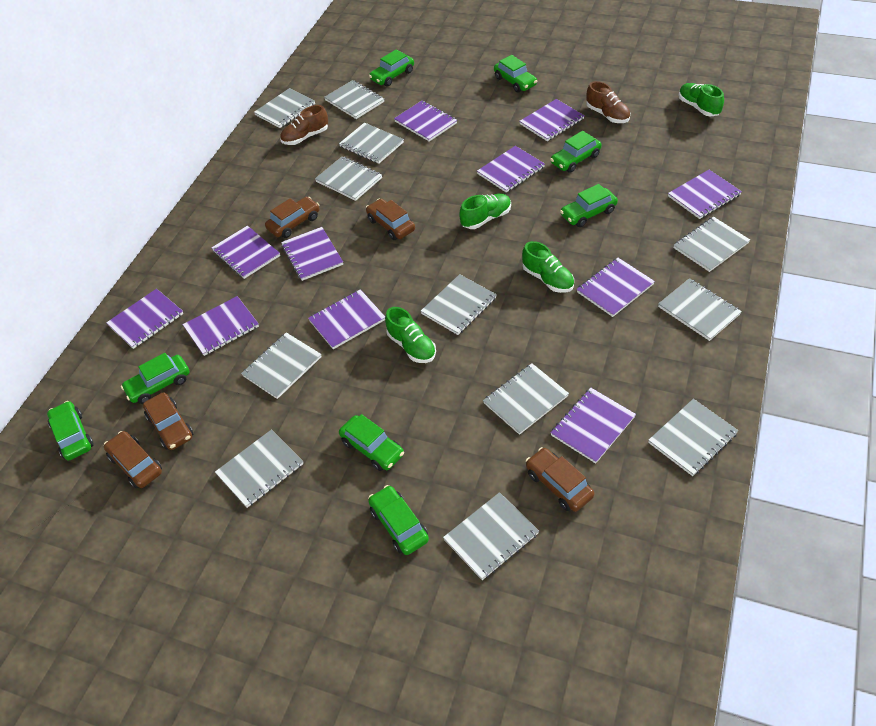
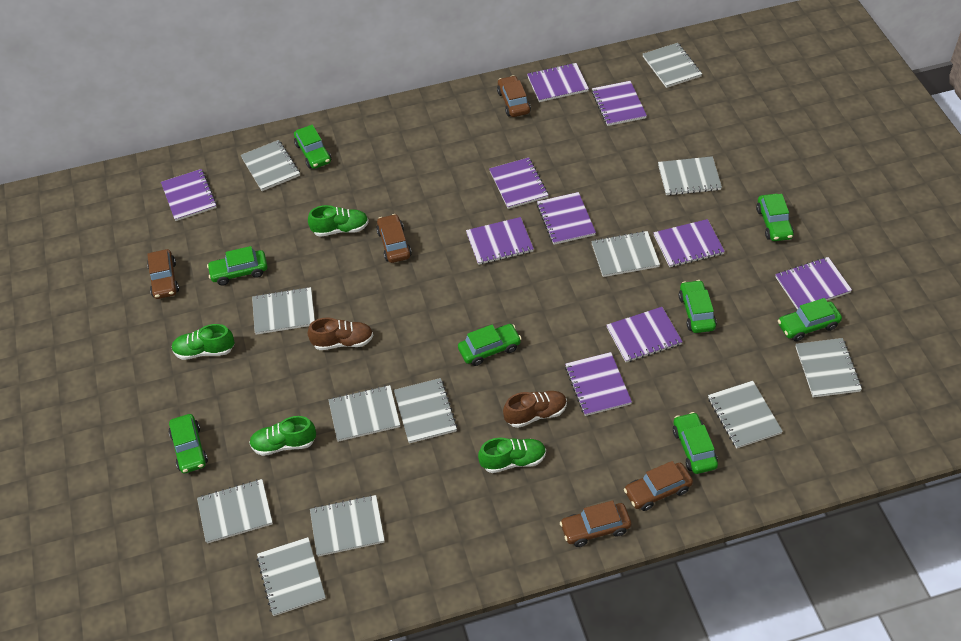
purple notebook: [106,289,183,349] [183,296,259,356] [211,226,280,279] [281,227,343,281] [308,289,385,349] [394,101,457,142] [477,146,545,193] [519,99,585,141] [551,388,636,463] [576,258,655,317] [668,170,742,219] = 11 -> [161,169,217,221] [466,217,534,265] [489,157,548,209] [527,63,589,102] [537,192,596,245] [565,352,632,416] [592,81,647,126] [606,307,683,362] [653,219,725,267] [775,257,852,310] = 10

